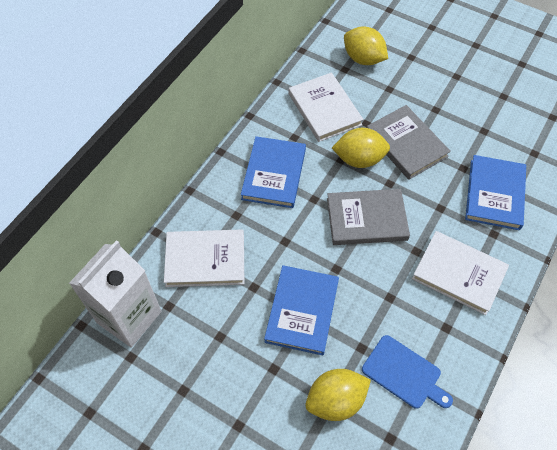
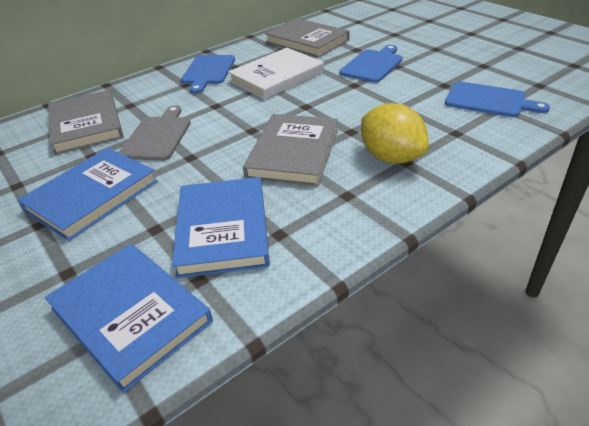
blue cutting board: [362,335,453,409] = 1 -> [181,55,235,94] [339,45,403,83] [445,81,550,117] = 3
grey book: [327,189,410,245] [367,105,451,180] = 2 -> [48,90,124,155] [243,114,338,186] [265,18,350,58] = 3
grey cutting board: none = 0 -> [118,105,191,161] = 1
white book: [164,229,244,287] [289,72,364,142] [412,231,509,315] = 3 -> [228,48,324,100] = 1
white carton: [69,240,161,348] = 1 -> none = 0
yellow lemon: [305,369,371,421] [332,128,390,168] [344,26,388,65] = 3 -> [361,103,429,164] = 1

